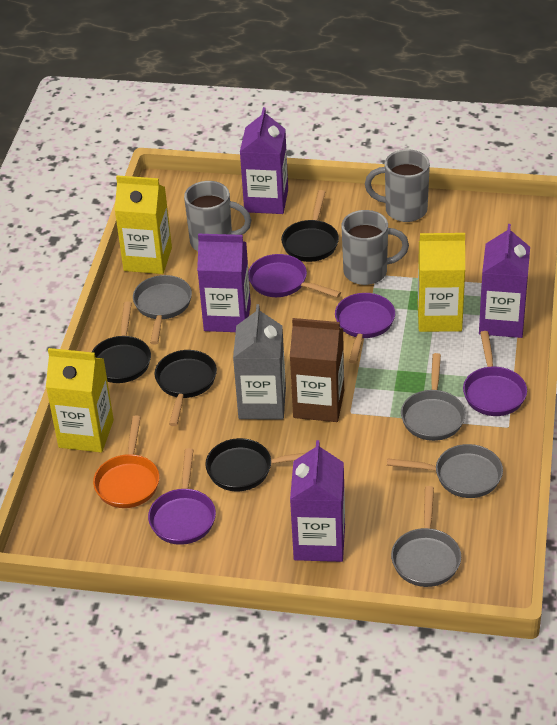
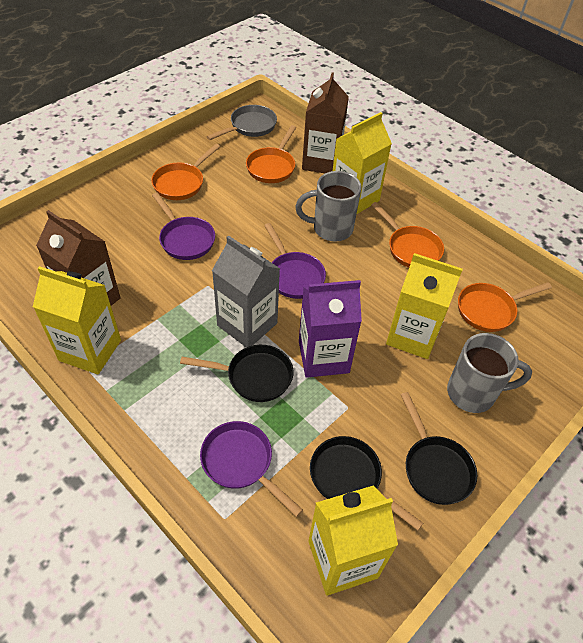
black pan: [92,302,151,383] [155,350,217,426] [205,438,305,491] [281,190,339,262] = 4 -> [180,345,293,402] [310,436,423,530] [401,392,477,505] = 3
brown carton: [290,318,344,422] = 1 -> [36,210,120,306] [302,73,349,173] = 2
grey mug: [184,181,251,251] [342,210,409,285] [365,149,430,222] = 3 -> [295,171,361,242] [447,333,532,413] = 2
grey pan: [133,275,192,344] [387,444,503,498] [391,486,461,587] [401,353,466,441] = 4 -> [206,105,277,140] = 1
orange pan: [93,415,159,508] = 1 -> [151,144,220,200] [246,125,296,183] [371,202,444,267] [458,282,552,332] = 4
purple carton: [197,234,251,332] [240,107,288,214] [290,440,345,562] [479,224,530,338] = 4 -> [299,280,362,378] = 1
purple pan: [148,448,216,545] [248,254,341,298] [335,293,395,364] [463,331,527,416] = 4 -> [152,192,215,260] [200,421,303,517] [264,223,326,299] = 3
yellow carton: [46,348,114,452] [114,175,172,274] [418,233,465,332] = 3 -> [33,266,121,375] [308,485,398,595] [333,112,392,215] [386,253,463,359] = 4

